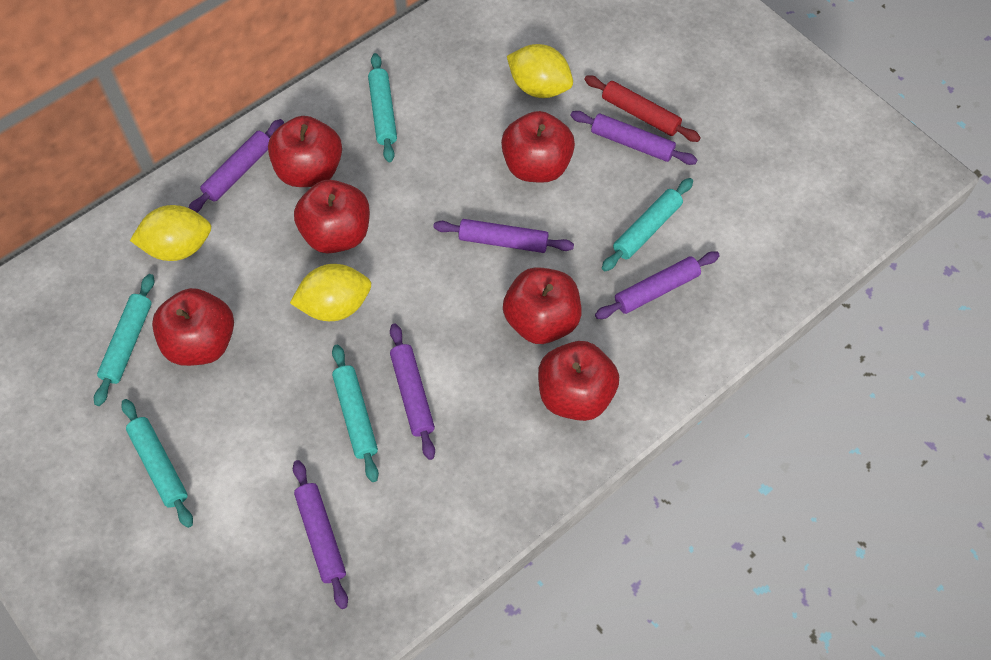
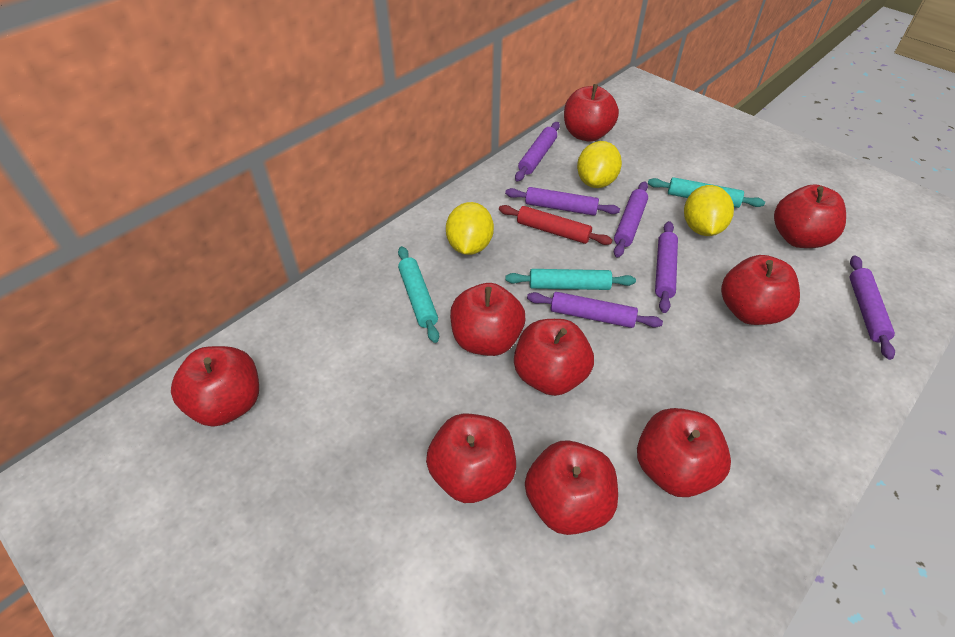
red apple: [152,288,234,366] [268,116,342,187] [294,180,370,254] [501,111,575,183] [503,267,581,344] [538,341,619,421] = 6 -> [171,346,259,427] [426,413,516,503] [450,283,525,356] [514,319,594,396] [525,440,618,535] [564,84,619,142] [637,408,731,497] [721,255,800,325] [774,184,846,248] = 9
turquoise rolling pin: [94,274,154,406] [121,399,193,528] [332,345,379,482] [368,53,397,162] [602,178,693,271] = 5 -> [398,246,439,343] [505,269,636,290] [648,177,765,208] = 3

